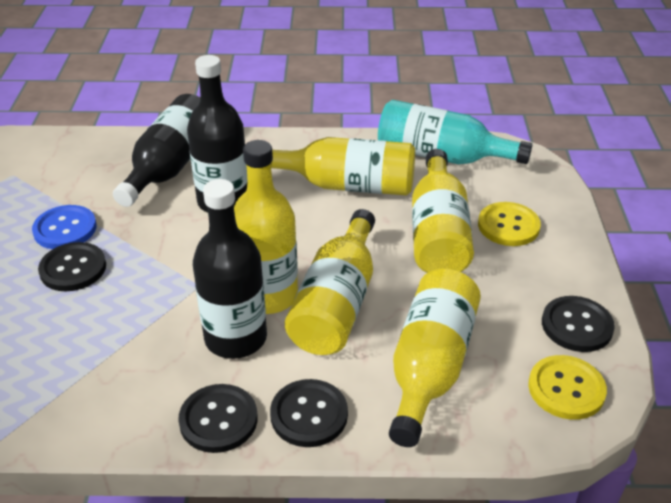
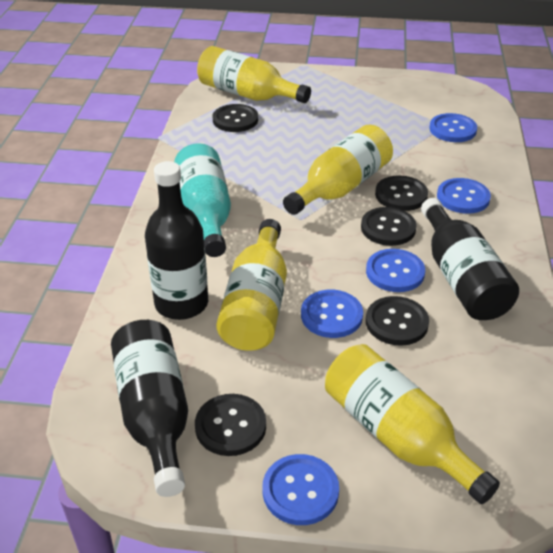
black button: [38,242,106,291] [178,384,258,453] [270,379,348,447] [542,296,615,352] = 4 -> [195,394,266,456] [213,104,258,132] [361,207,417,246] [366,296,429,346] [375,176,428,211] = 5
blue button: [32,205,97,249] = 1 -> [262,454,339,525] [301,290,363,338] [366,249,425,292] [430,113,477,142] [437,178,491,214] = 5
yellow bottle: [234,140,298,314] [271,137,415,196] [285,209,375,355] [389,269,481,447] [412,149,474,273] = 5 -> [197,46,311,103] [216,219,287,351] [283,125,393,215] [325,344,500,504] = 4
yellow button: [478,202,541,246] [528,355,607,420] = 2 -> none = 0

